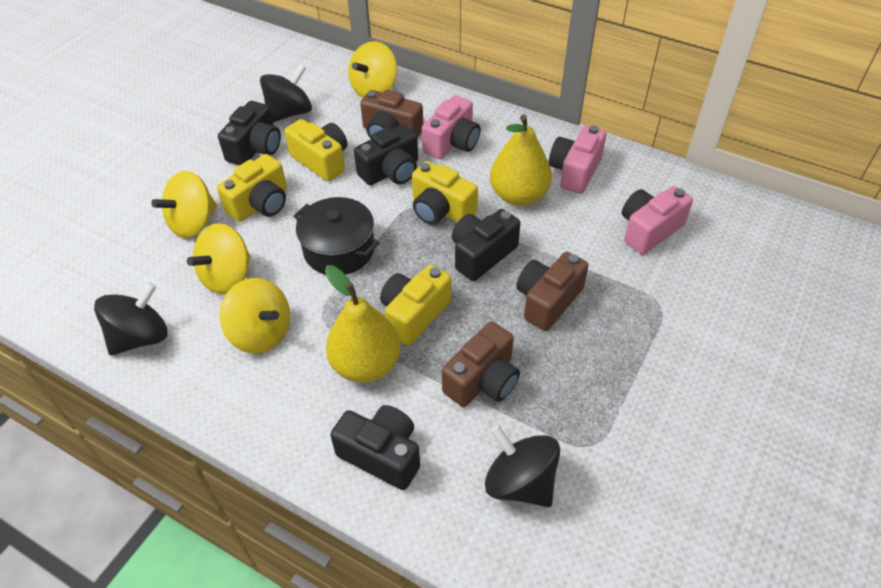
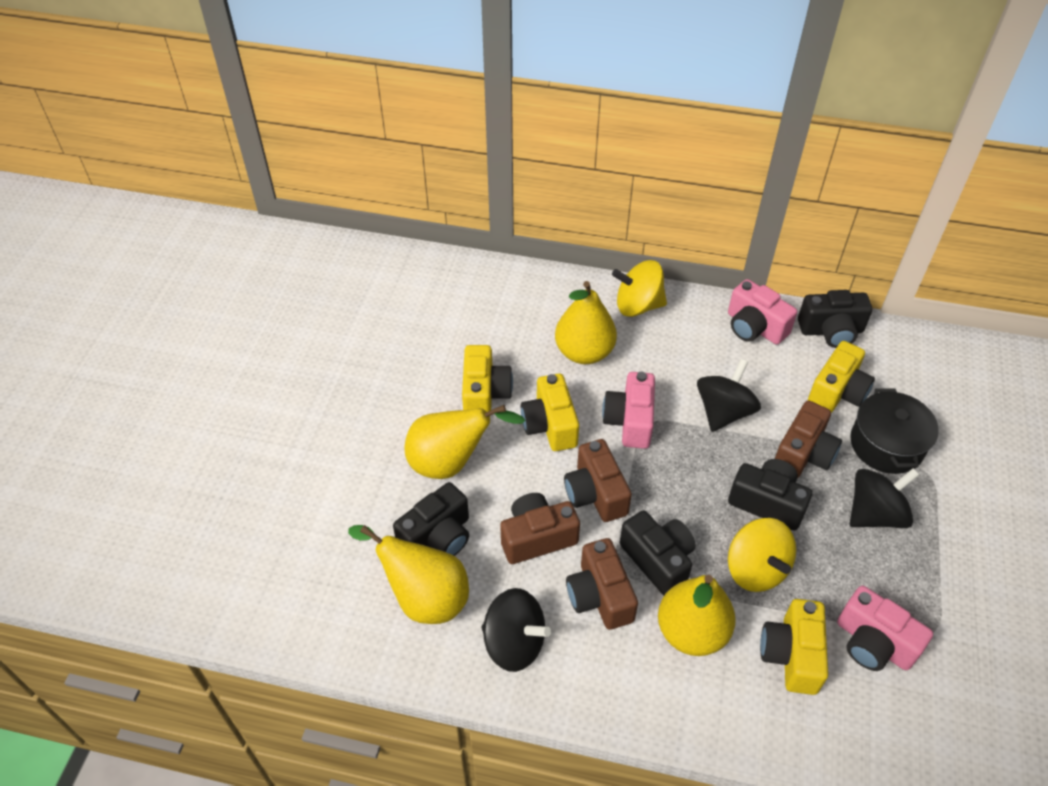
brown camera: [360,90,423,139] [442,321,520,407] [516,252,589,331] = 3 -> [500,493,580,564] [564,439,632,522] [566,538,638,630] [775,401,842,478] = 4
yellow pear: [325,265,401,383] [490,114,552,206] = 2 -> [348,525,469,624] [404,405,525,479] [555,281,617,364] [658,575,736,656] = 4
yellow spinning top: [151,171,217,238] [187,223,251,294] [219,278,290,354] [348,41,397,98] = 4 -> [612,260,667,317] [728,518,796,592] = 2

